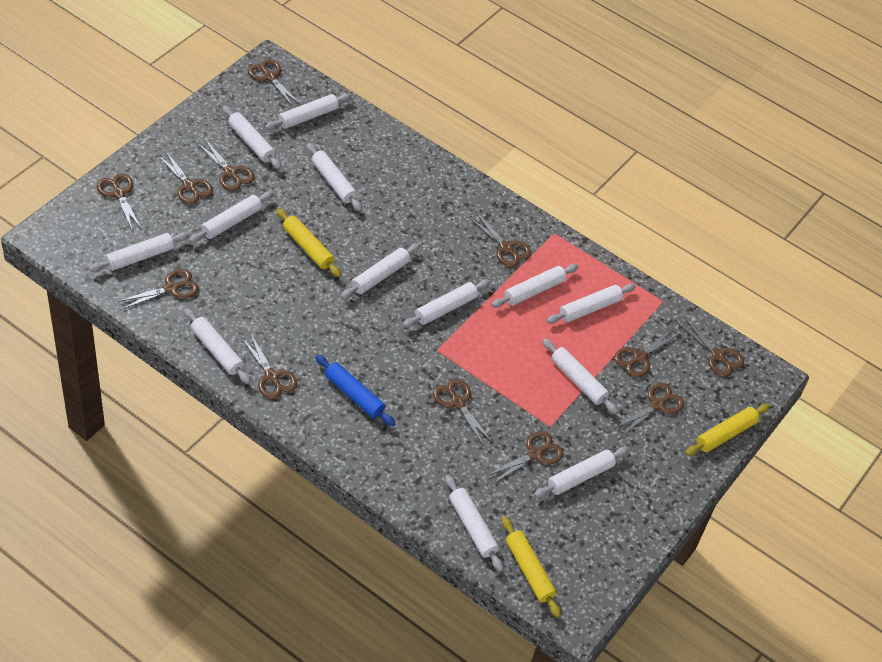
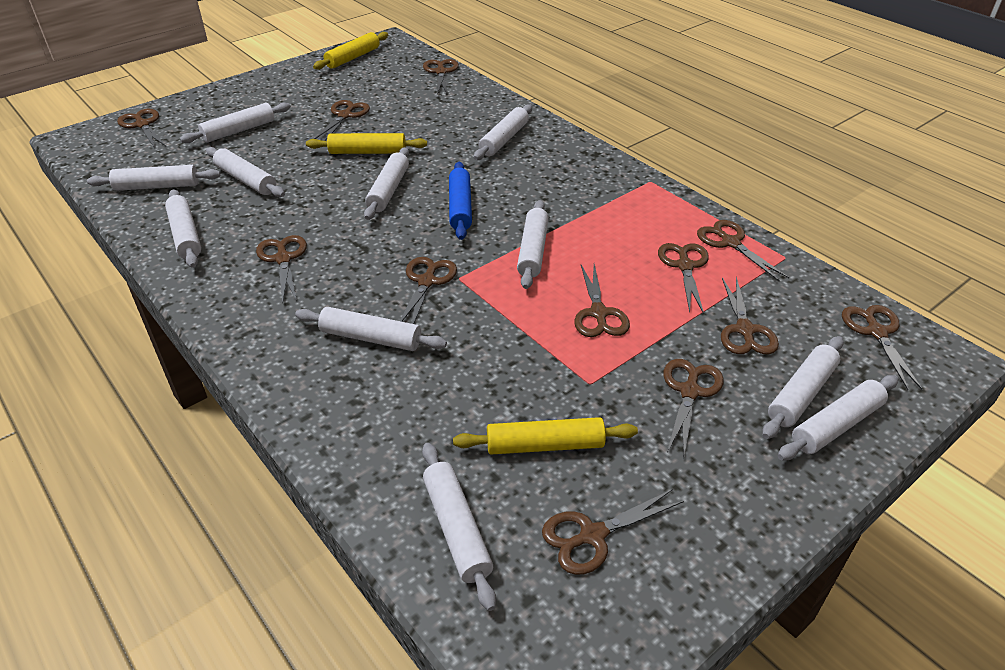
white rolling pin: [89,232,190,272] [184,308,251,384] [189,191,273,243] [223,106,281,169] [265,93,351,130] [307,143,362,211] [341,243,420,299] [402,280,490,328] [445,475,503,572] [492,264,578,308] [534,447,629,498] [543,338,618,414] [546,284,636,324] = 13 -> [87,165,221,191] [165,189,201,268] [180,103,291,143] [206,147,285,197] [295,307,447,351] [364,147,409,220] [422,443,496,611] [474,104,532,160] [517,200,549,289] [762,336,844,439] [778,375,899,460] = 11

